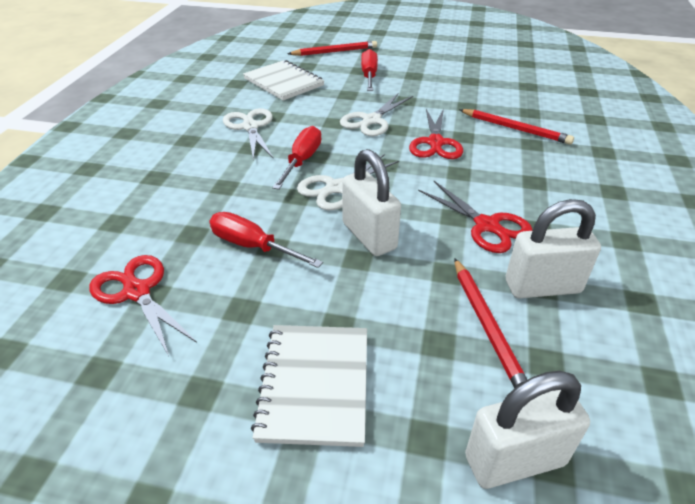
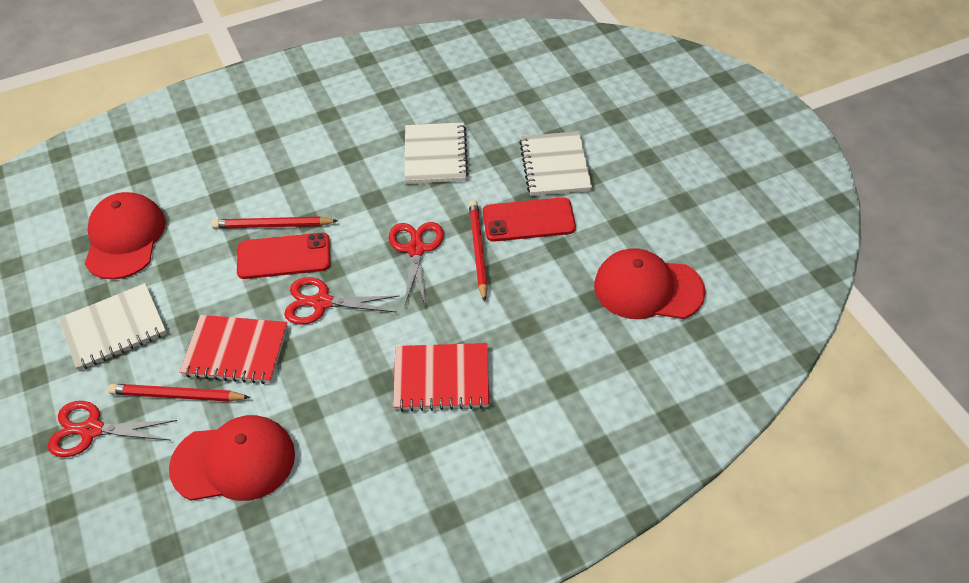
red cap: none = 0 -> [85,192,165,280] [169,415,295,501] [594,248,706,319] = 3
red notebook: none = 0 -> [180,315,288,384] [393,343,489,411] = 2
red phone: none = 0 -> [237,233,330,279] [483,197,576,242] = 2
red screwdriver: [209,212,323,268] [272,126,322,190] [361,49,378,91] = 3 -> none = 0
white notebook: [243,60,324,101] [251,325,367,447] = 2 -> [59,283,167,371] [405,122,468,184] [519,131,592,196] = 3
white padlock: [342,149,401,256] [465,371,590,489] [506,199,601,298] = 3 -> none = 0
white scissors: [223,108,274,161] [297,154,399,210] [340,93,413,136] = 3 -> none = 0

